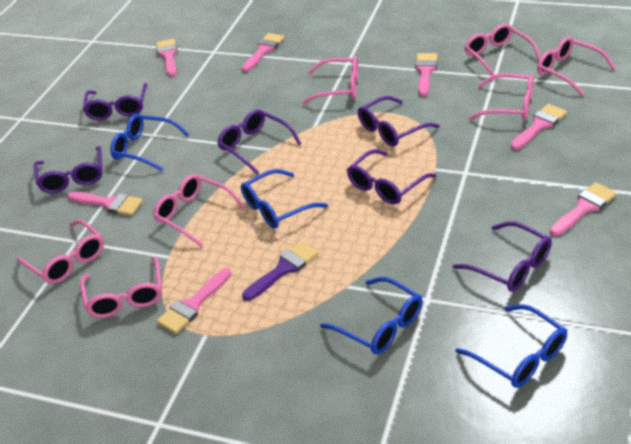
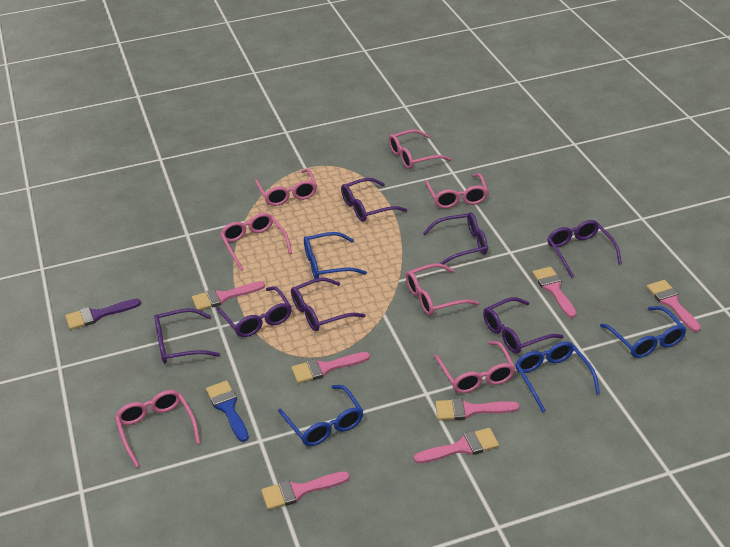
blue brush: none = 0 -> [206,381,249,442] = 1
purple glasses: [34,146,103,193] [83,83,147,120] [217,109,302,174] [347,149,436,204] [358,96,440,147] [453,221,552,292] = 6 -> [154,308,220,363] [216,286,292,337] [291,278,365,331] [341,178,407,222] [423,212,488,265] [483,297,563,354] [547,220,622,278] = 7

